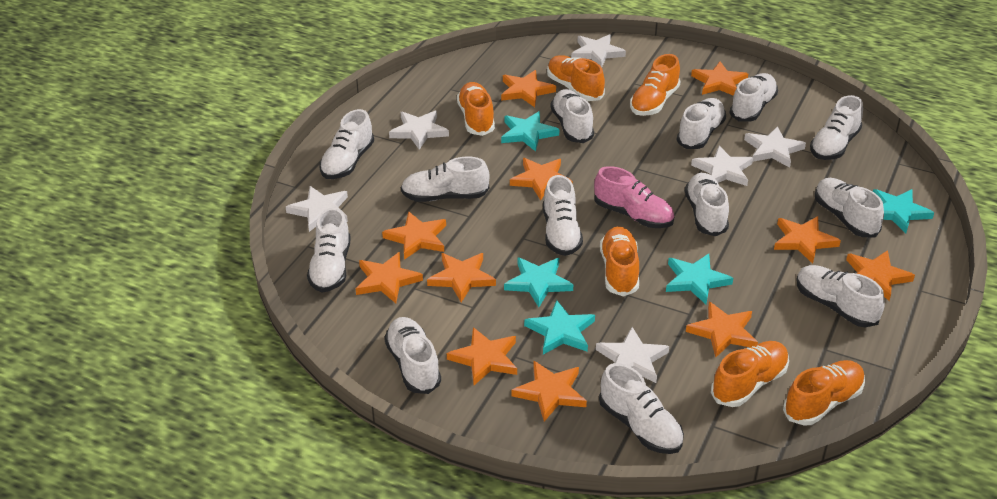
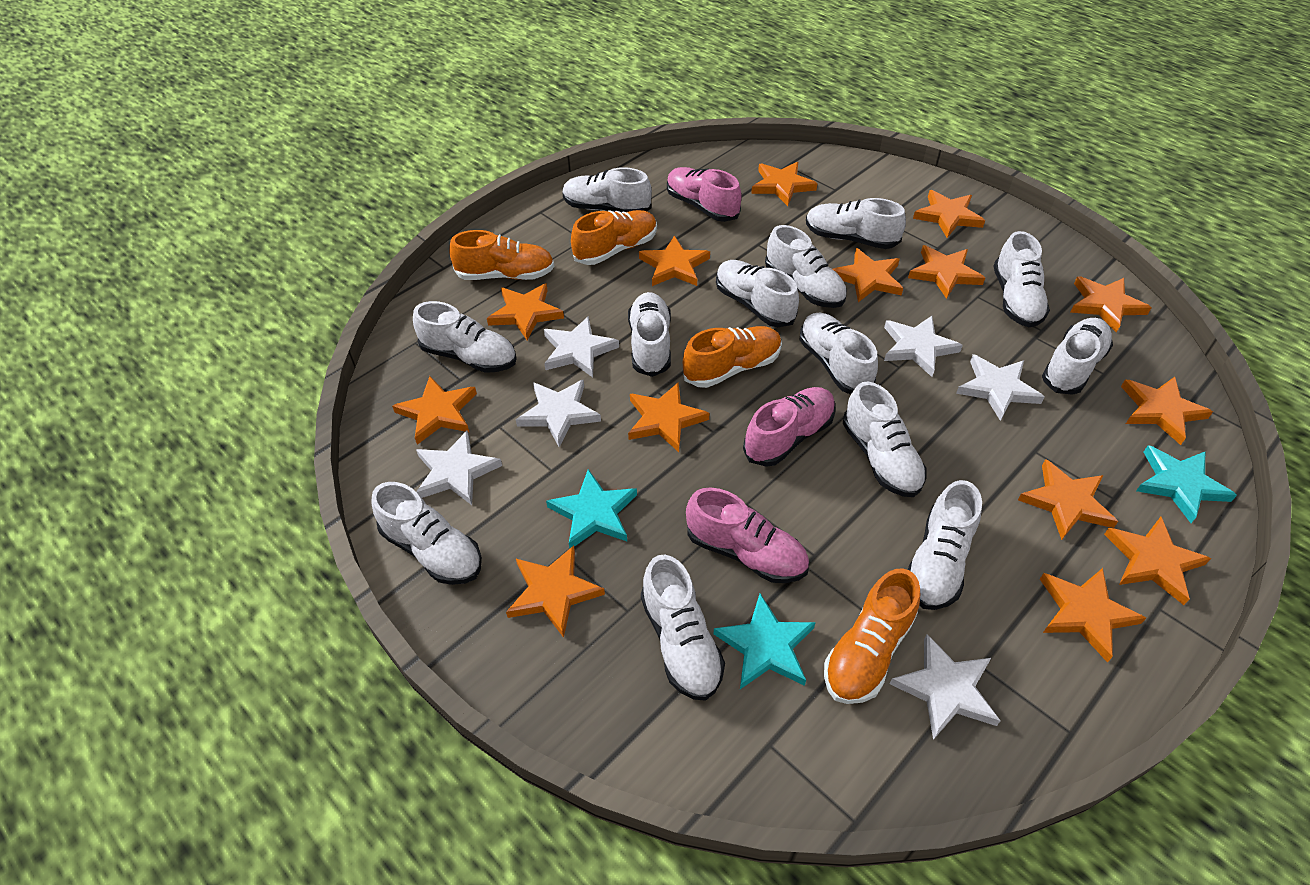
orange shoe: [457,82,495,136] [547,55,605,101] [600,226,639,296] [630,54,680,116] [711,341,789,407] [783,360,865,426] = 6 -> [449,230,555,280] [571,210,657,265] [683,326,782,388] [824,568,920,704] = 4
orange star: [355,252,423,303] [382,212,446,260] [427,253,496,302] [447,327,517,385] [501,70,556,107] [510,158,573,200] [511,361,587,422] [686,301,758,358] [691,61,748,96] [774,216,841,264] [846,250,915,301] = 11 -> [392,376,477,445] [487,283,564,340] [506,545,605,638] [628,383,709,452] [639,235,710,286] [751,162,818,206] [833,248,903,302] [908,245,985,299] [913,190,985,238] [1018,459,1118,540] [1040,568,1146,663] [1070,276,1152,333] [1104,517,1211,605] [1121,377,1213,445] = 14
pink shoe: [594,166,674,228] = 1 -> [667,167,742,222] [686,488,809,583] [743,387,836,467] = 3
turquoise star: [501,111,560,152] [504,257,573,307] [524,300,595,354] [666,254,733,304] [873,189,934,233] = 5 -> [546,469,637,548] [713,594,816,689] [1136,445,1237,523] = 3

